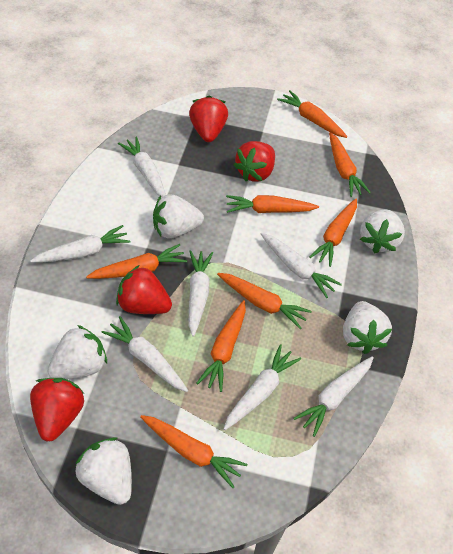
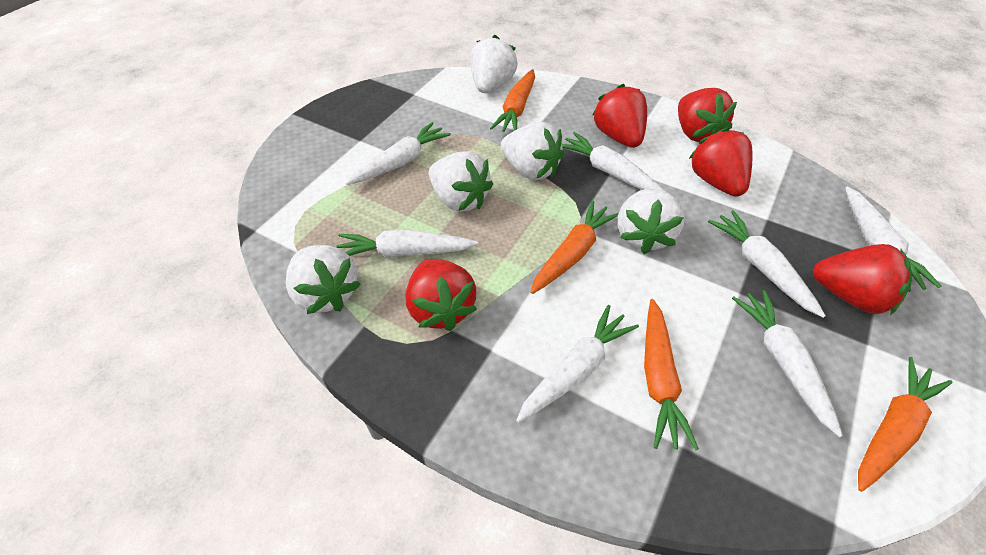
orange carrot: [86,244,187,279] [140,415,247,488] [197,300,246,392] [217,273,312,329] [226,195,319,213] [277,90,347,138] [309,199,357,267] [329,132,371,197] = 8 -> [490,69,535,132] [530,200,619,294] [644,299,699,450] [858,357,953,492] = 4
red strawberry: [30,378,84,441] [116,265,172,314] [189,95,228,142] [233,141,275,182] = 4 -> [405,259,477,331] [592,84,647,148] [678,88,737,142] [689,128,752,197] [813,244,912,315] = 5

